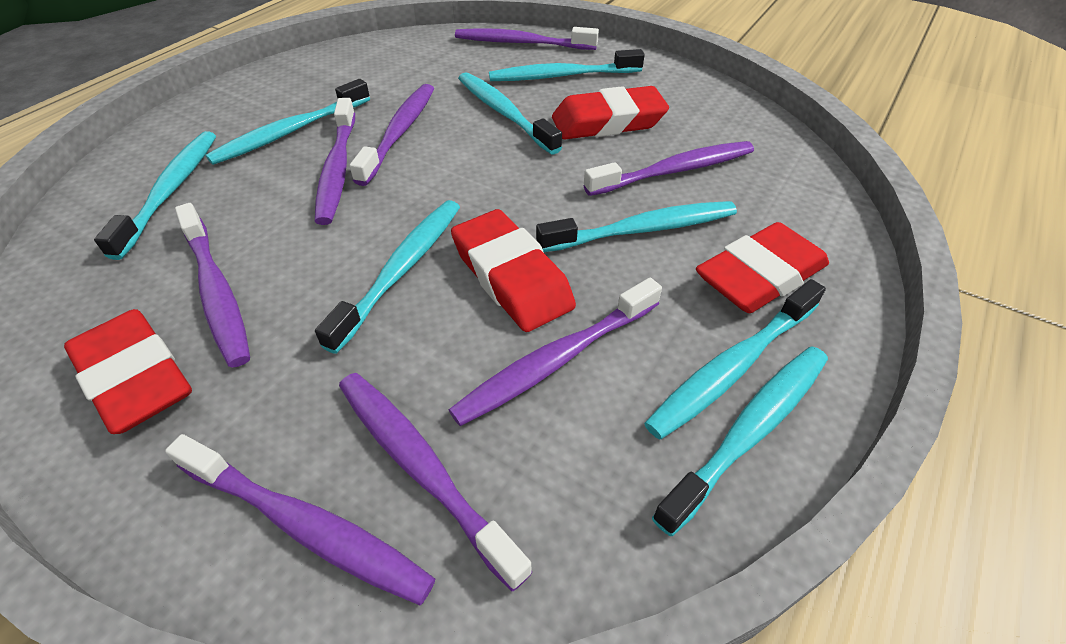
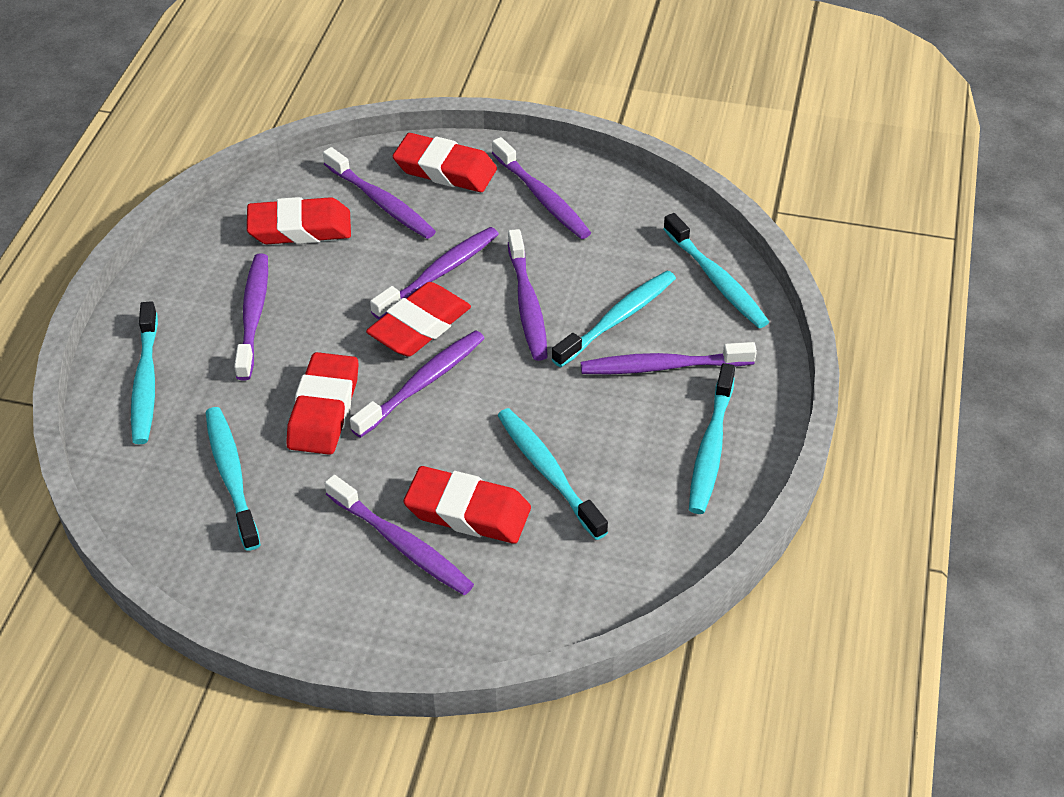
red eraser: [64,309,192,434] [451,209,576,332] [552,86,669,139] [696,222,829,313] = 4 -> [247,197,351,244] [286,352,359,455] [366,282,471,357] [393,133,497,192] [404,466,531,544] = 5
turquoise toothbrush: [94,131,216,260] [206,79,370,165] [315,200,460,354] [458,72,562,154] [489,49,645,81] [536,201,737,252] [644,279,826,440] [652,346,828,536] = 8 -> [131,301,158,444] [205,407,261,551] [497,408,608,540] [552,271,676,367] [663,213,769,328] [689,363,735,514] = 6

